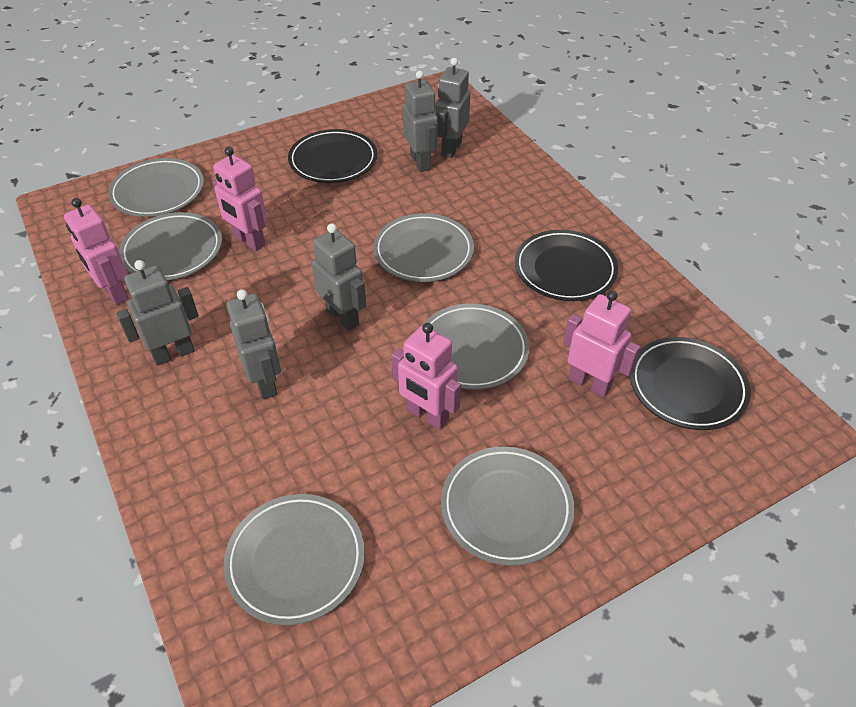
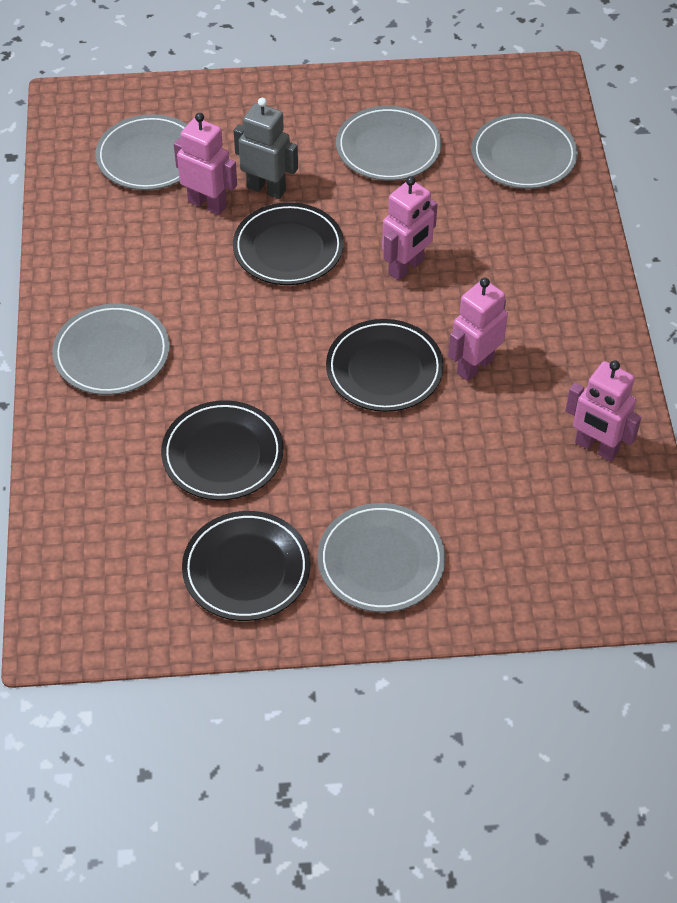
black plate: [288,129,377,183] [515,230,618,301] [630,337,751,430] = 3 -> [161,400,283,500] [182,511,310,621] [233,202,344,285] [326,319,444,412] = 4
grey plate: [108,158,204,217] [119,212,222,280] [224,494,365,625] [373,213,474,282] [423,304,530,390] [441,446,575,566] = 6 -> [52,304,170,395] [96,114,188,190] [318,503,445,612] [336,106,442,181] [472,113,578,189] = 5
grey robot: [116,260,199,366] [227,289,281,399] [312,223,366,331] [403,71,438,172] [436,58,471,158] = 5 -> [234,98,298,199] = 1

